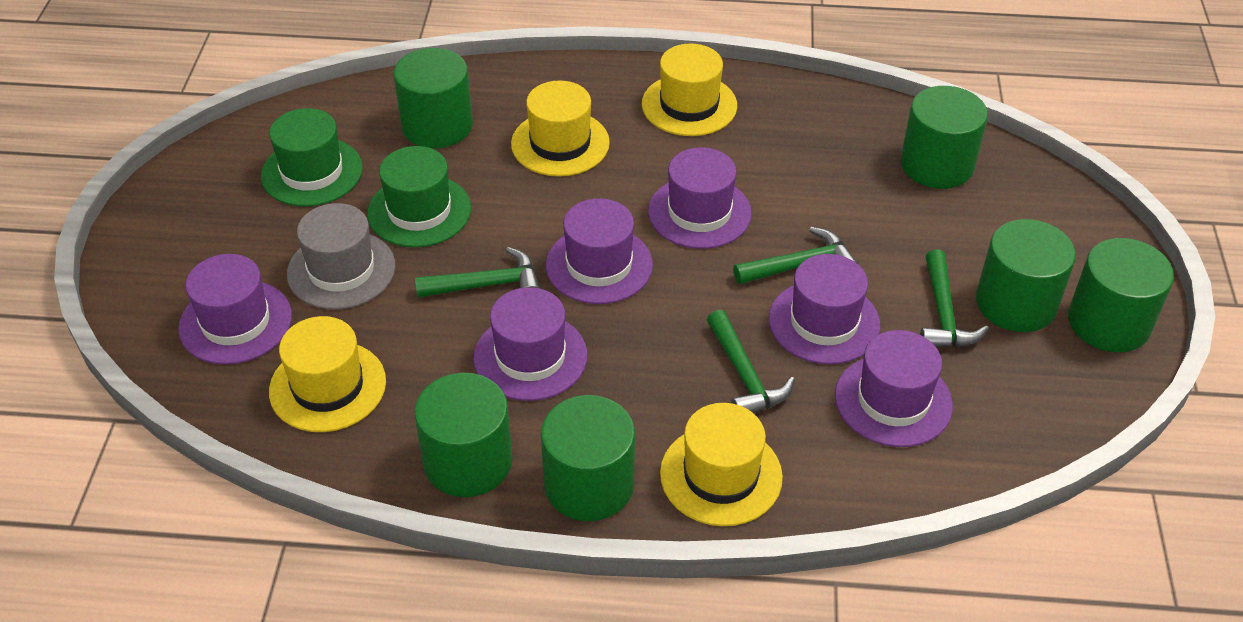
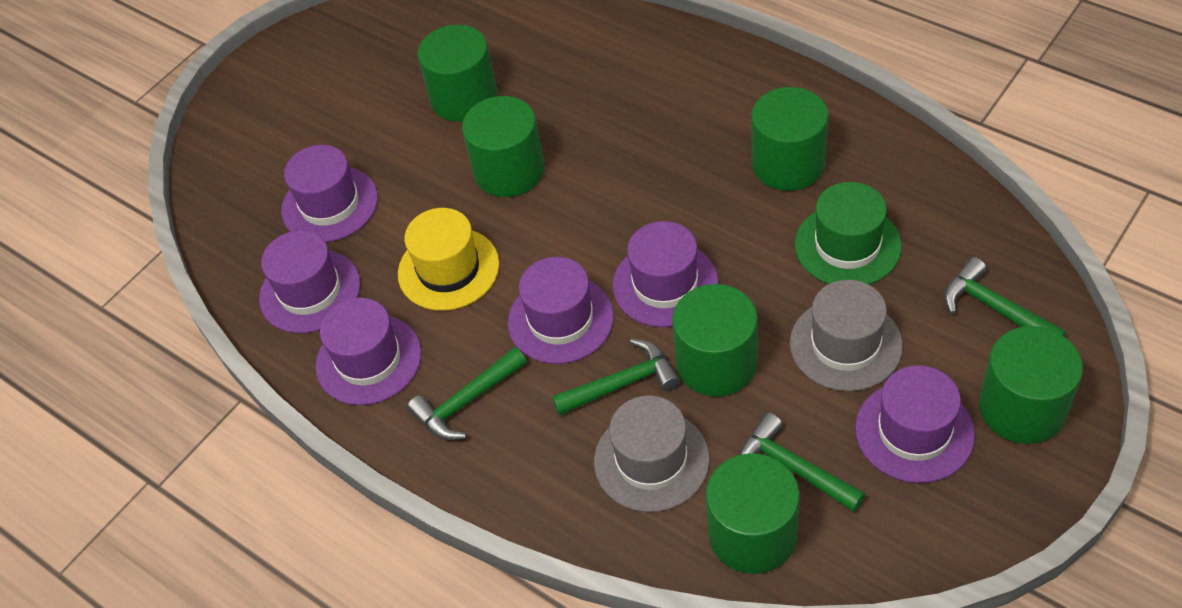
green hat: [261,108,363,206] [367,146,471,247] = 2 -> [794,182,902,285] = 1
grey hat: [287,203,396,310] = 1 -> [594,395,710,512] [790,280,903,391] = 2
yellow hat: [269,316,386,432] [511,81,610,176] [642,44,737,136] [660,403,783,526] = 4 -> [398,208,499,311] = 1

